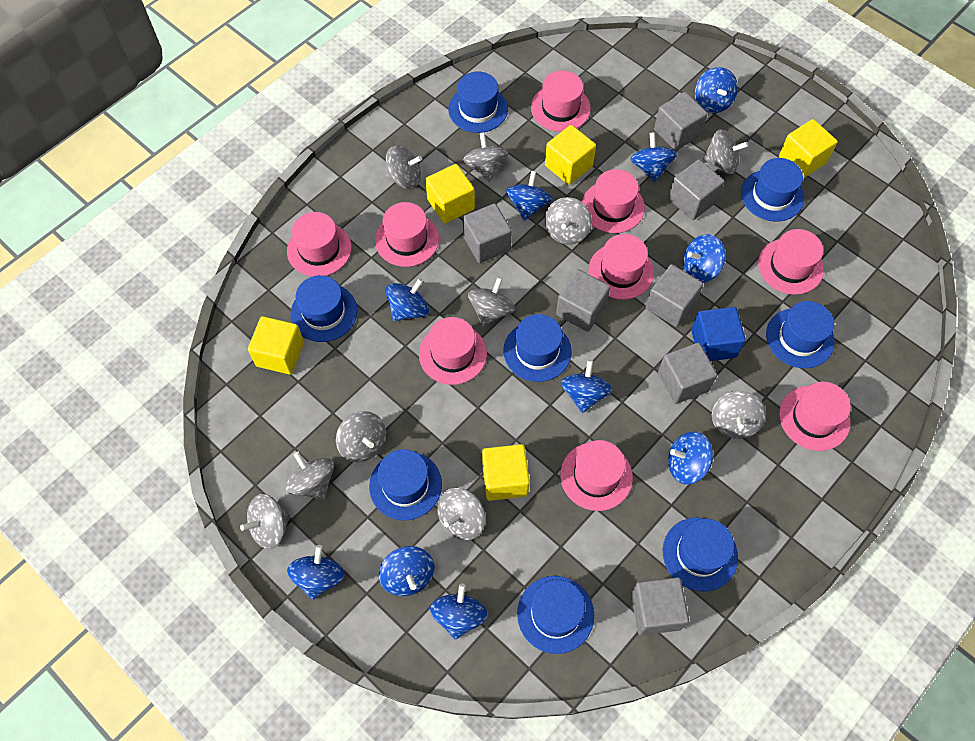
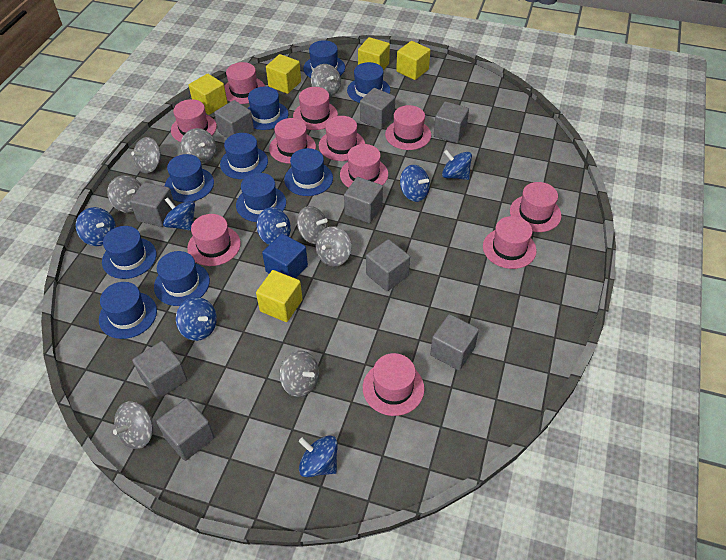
blue hat: [290,275,357,342] [369,449,442,521] [448,71,508,133] [503,314,572,382] [517,576,594,654] [663,518,738,591] [741,158,804,222] [766,301,835,368] = 8 -> [99,282,157,339] [102,226,157,279] [154,251,210,306] [165,154,214,202] [220,133,268,179] [236,173,286,222] [248,87,289,130] [284,148,333,196] [303,40,345,78] [347,62,390,103] = 10
blue spinning top: [287,545,345,600] [379,546,434,596] [386,278,429,321] [430,584,488,640] [506,171,552,221] [561,360,613,413] [631,132,677,182] [668,431,713,484] [683,234,726,283] [695,67,738,113] = 10 -> [76,207,116,246] [163,197,195,231] [176,297,217,341] [257,207,291,245] [299,435,338,478] [400,165,430,202] [442,150,472,180] = 7
grey cube: [463,203,512,263] [556,269,610,332] [631,577,689,635] [646,264,703,327] [654,92,708,151] [658,343,717,404] [668,159,725,220] = 7 -> [130,182,175,227] [132,341,187,399] [156,398,215,461] [214,100,254,138] [344,177,383,223] [360,88,395,130] [366,239,410,291] [430,314,479,370] [434,101,469,143] = 9
grey spinning top: [240,494,290,549] [285,452,334,500] [336,411,386,462] [386,145,422,189] [437,488,486,540] [463,132,508,182] [468,277,515,326] [545,197,592,245] [703,129,748,174] [712,391,766,439] = 10 -> [107,175,141,213] [113,401,153,449] [131,137,161,173] [181,128,216,164] [279,350,319,397] [297,206,328,244] [311,64,341,97] [316,226,351,267] = 8
pink hat: [287,212,352,277] [375,202,439,267] [419,317,487,385] [531,71,591,132] [560,440,633,511] [582,169,645,233] [588,234,654,300] [758,229,824,295] [779,382,851,451] = 9 -> [171,99,217,142] [187,214,241,266] [224,62,265,104] [269,118,316,164] [293,87,338,130] [319,116,365,161] [340,144,388,188] [363,353,424,416] [385,105,431,150] [483,216,537,269] [510,182,562,232] = 11

